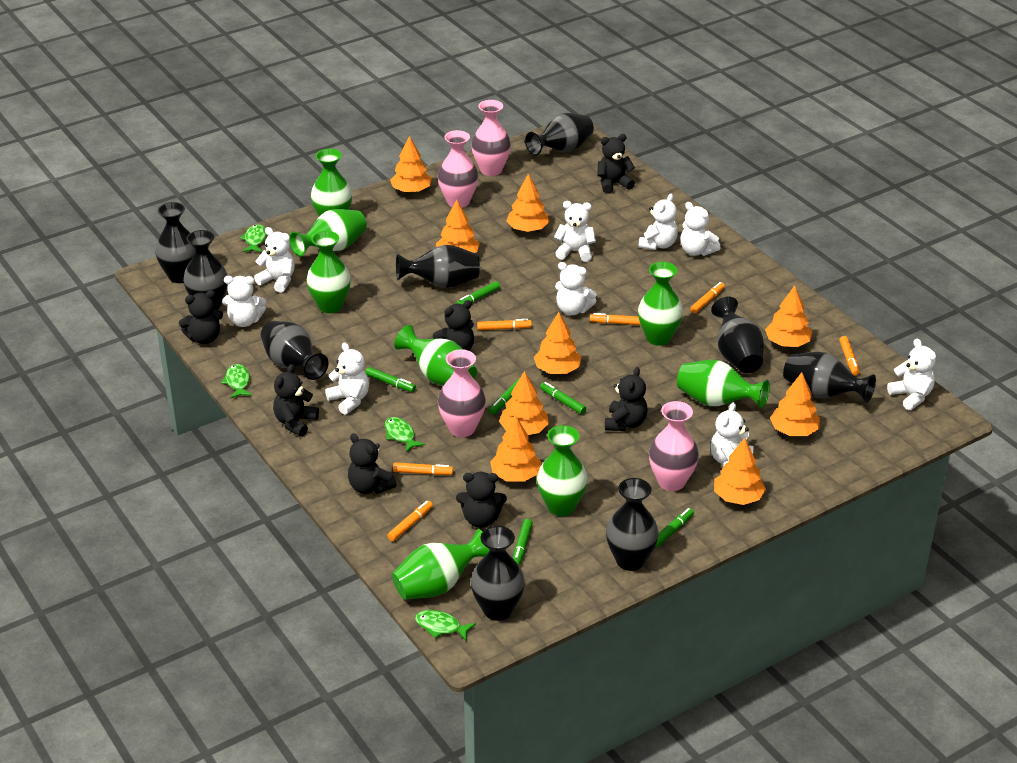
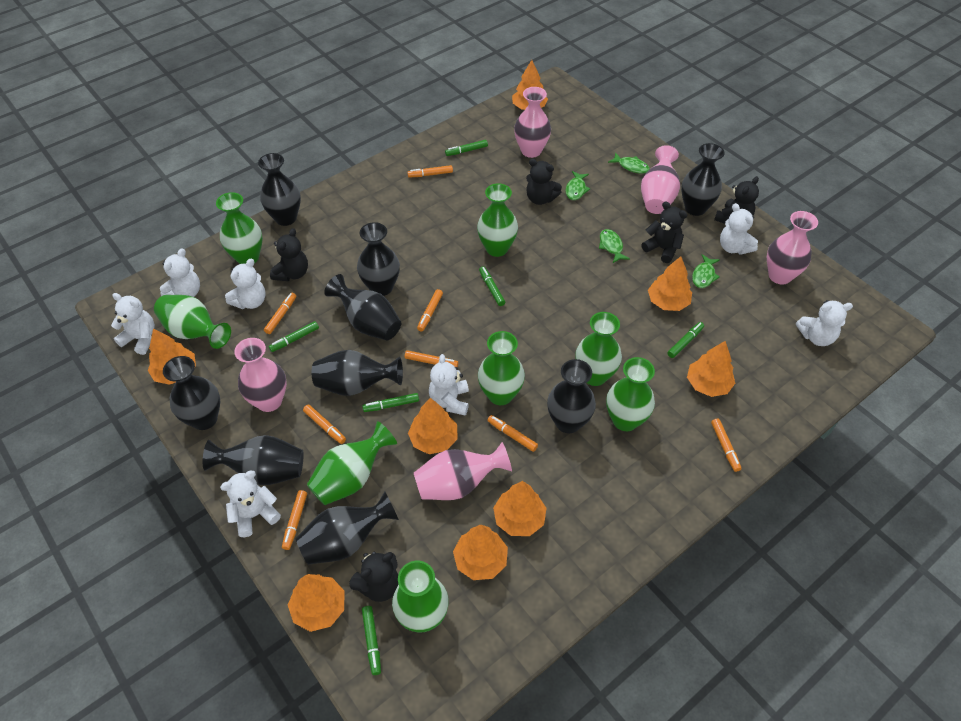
black teddy bear: [179,290,223,344] [273,364,319,437] [348,433,396,494] [433,300,474,351] [456,472,507,528] [597,134,635,194] [605,367,648,431] = 7 -> [270,228,308,281] [349,552,399,602] [526,159,562,205] [641,201,687,263] [714,176,759,224] = 5
orange marker: [387,501,433,541] [393,462,453,475] [477,319,532,330] [590,313,641,325] [690,282,725,313] [839,336,860,375] = 6 -> [264,293,296,334] [282,490,307,550] [303,405,346,444] [405,350,458,367] [407,165,453,178] [417,289,443,331] [487,415,538,452] [711,418,742,472] = 8
orange tree: [390,136,432,193] [436,200,480,253] [490,416,542,482] [499,371,549,435] [506,174,550,232] [534,312,581,374] [714,438,766,505] [765,286,812,347] [770,372,820,436] = 9 -> [148,328,196,385] [288,574,345,632] [408,398,458,454] [453,525,508,580] [493,481,547,536] [512,60,548,110] [648,256,692,311] [687,341,735,397] = 8
pink vase: [438,130,478,208] [438,349,486,437] [471,100,511,176] [649,401,699,491] = 4 -> [234,338,287,412] [414,442,512,500] [514,87,551,158] [641,145,680,214] [767,211,818,284] = 5
white teddy bear: [222,276,266,327] [254,227,295,293] [325,342,369,415] [554,201,596,262] [555,262,597,315] [639,194,678,250] [680,202,721,256] [710,402,753,467] [887,339,936,410] = 9 -> [111,293,155,355] [160,248,200,297] [220,471,281,537] [225,259,266,309] [429,354,469,416] [720,203,758,255] [796,300,853,346] = 7

